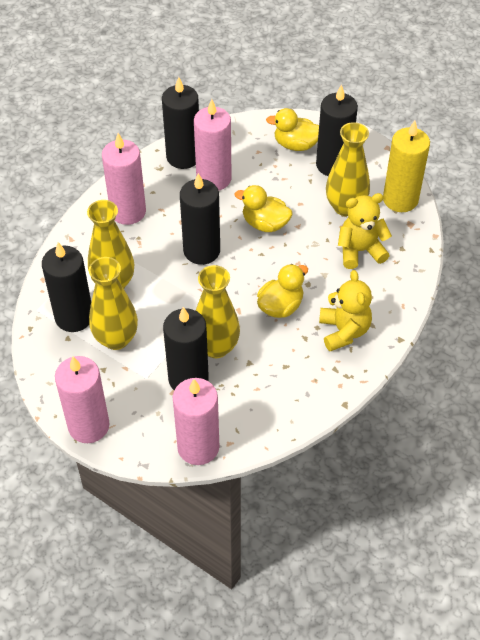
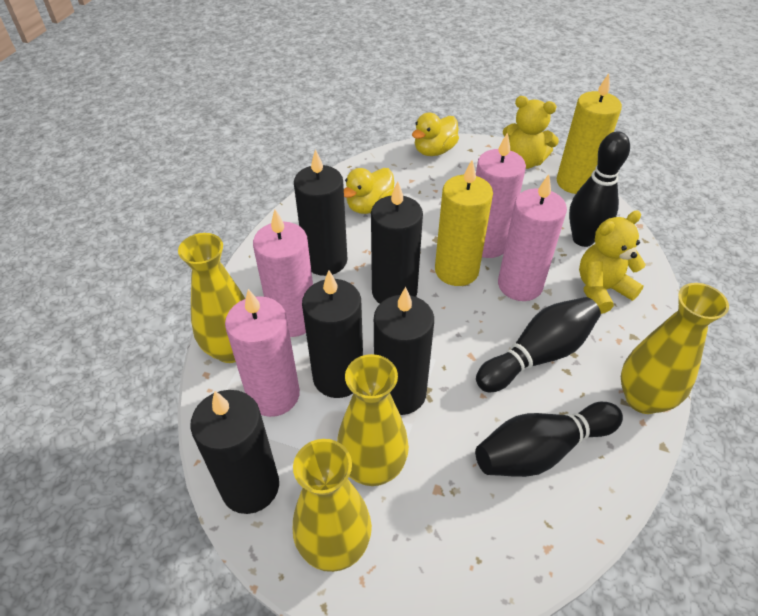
black bowling pin: none = 0 -> [475,402,623,477] [476,297,601,392] [569,131,630,247] = 3
yellow candle: [383,121,430,212] = 1 -> [435,160,493,286] [557,73,622,194] = 2
yellow duck: [235,185,293,232] [257,264,308,318] [266,108,319,151] = 3 -> [344,168,394,214] [412,113,459,156] = 2

